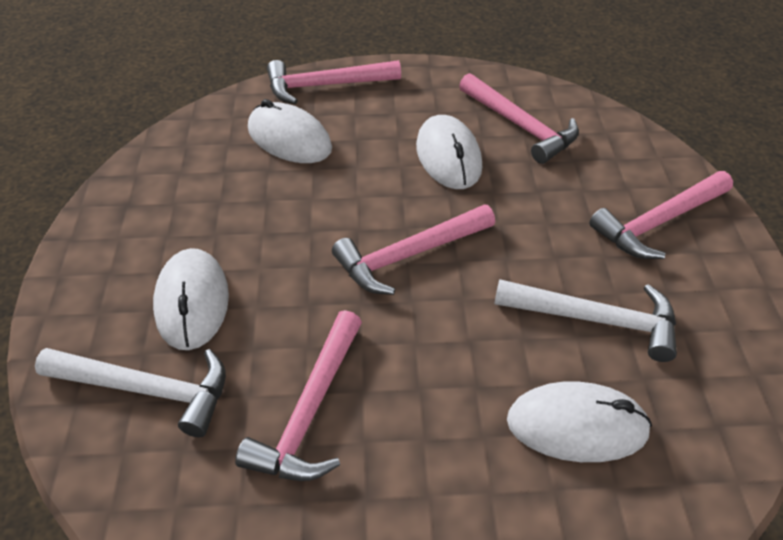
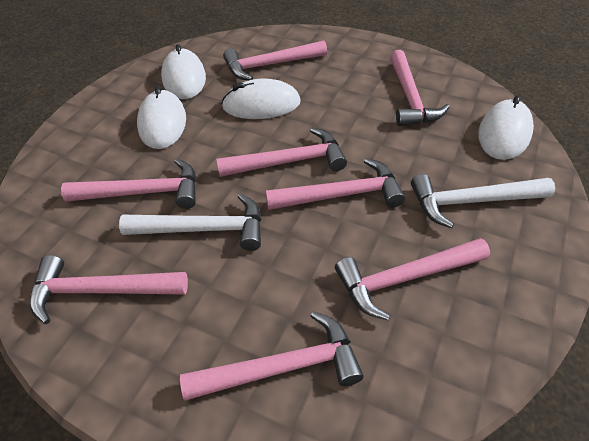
pink hammer: [235,310,362,481] [267,60,401,104] [332,204,495,295] [459,73,579,164] [589,171,733,259] = 5 -> [30,255,188,324] [61,159,196,209] [180,311,364,401] [216,128,347,177] [223,41,327,80] [266,158,405,210] [335,238,490,320] [390,50,450,126] = 8

